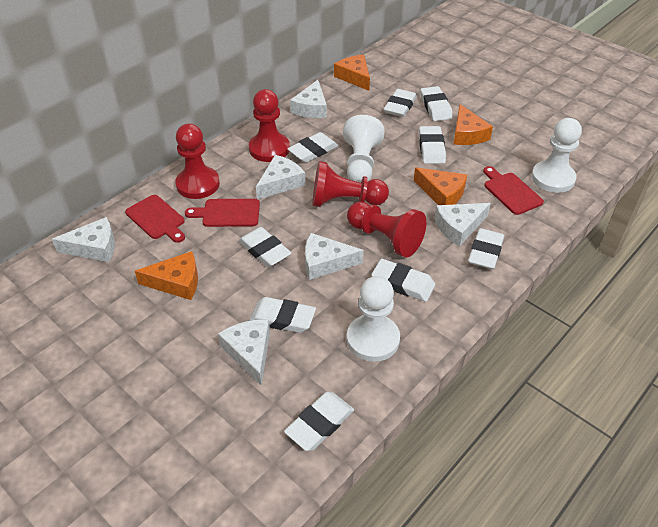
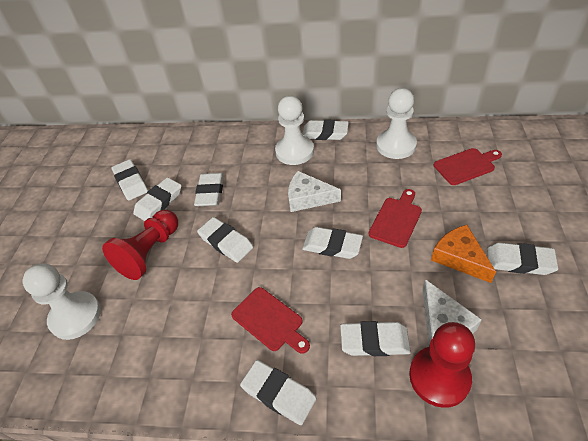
orange cheese: [135,251,198,300] [334,55,370,91] [414,167,467,205] [453,104,493,145] = 4 -> [431,225,496,283] = 1
red pawn: [175,124,220,199] [249,89,290,162] [313,161,389,207] [347,202,426,257] = 4 -> [102,210,178,280] [409,322,475,408] = 2
white cheese: [52,217,115,262] [218,319,270,386] [256,155,306,199] [290,80,327,118] [305,233,364,280] [434,203,491,246] = 6 -> [288,171,341,212] [423,279,482,345] = 2

